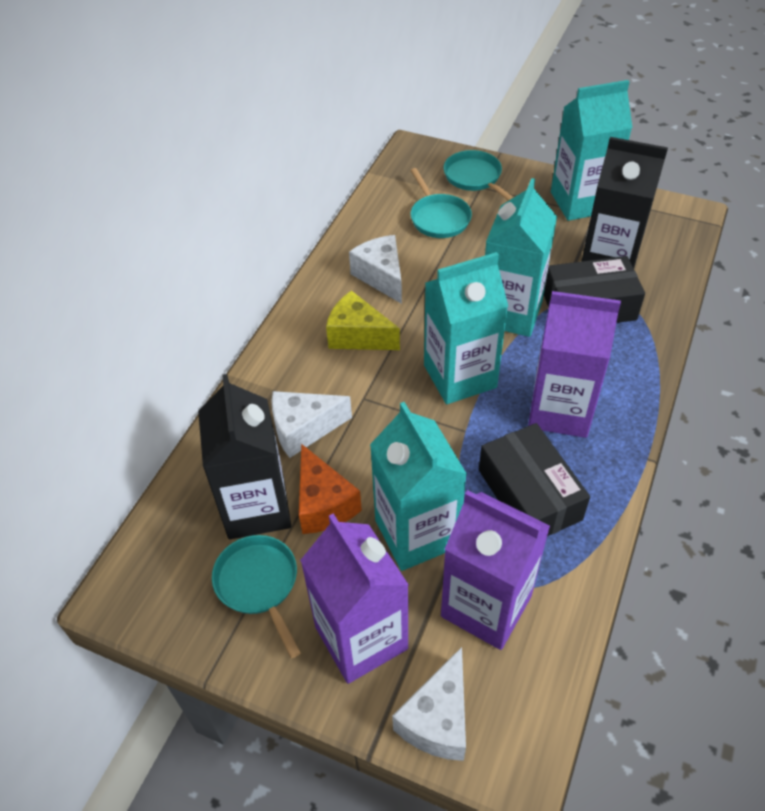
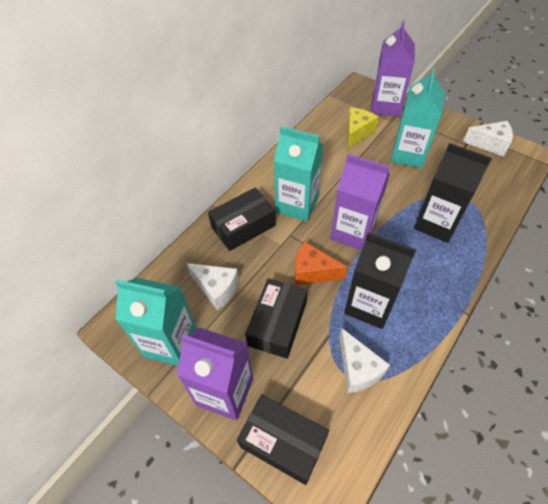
black box: [479,423,590,536] [544,256,645,323] = 2 -> [208,188,276,251] [237,394,329,485] [245,278,308,359] = 3
turquoise carton: [370,402,467,571] [424,252,508,404] [485,178,557,337] [551,80,632,221] = 4 -> [115,278,197,366] [274,126,323,222] [391,68,445,168] = 3
turquoise pan: [212,535,301,658] [410,168,472,238] [444,150,514,201] = 3 -> none = 0

